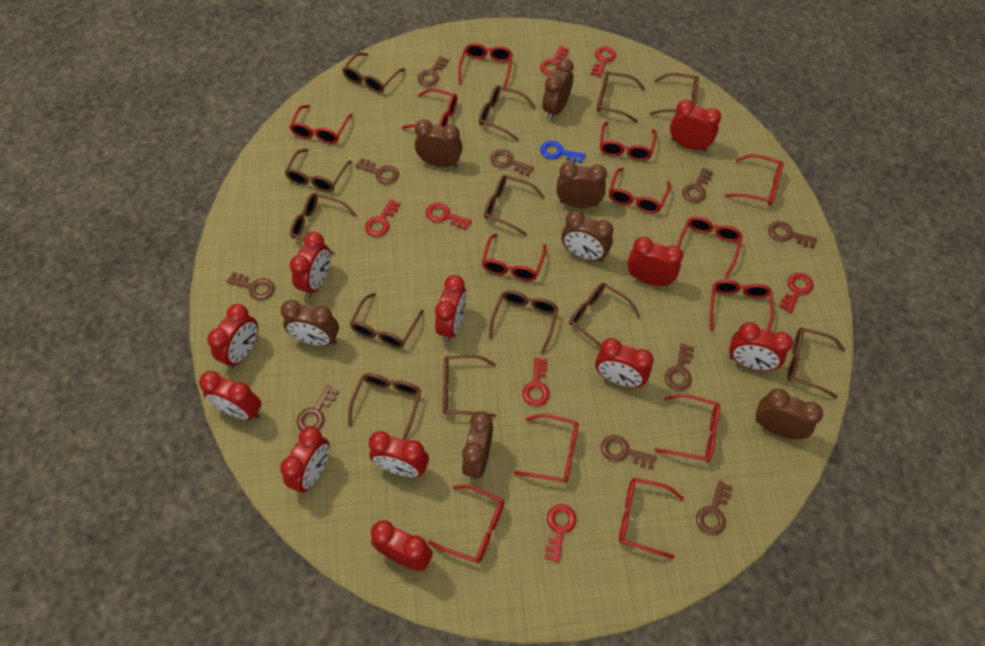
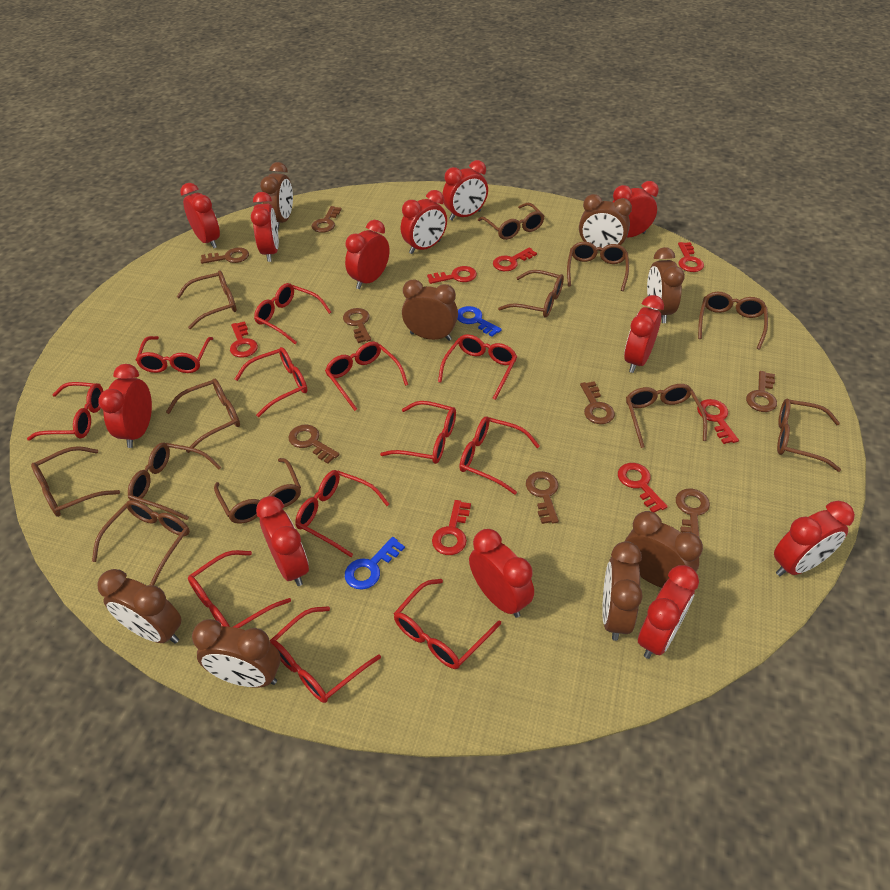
blue key: [540,141,585,163] = 1 -> [345,537,405,590] [457,306,502,337] = 2
brown clock: [281,300,339,346] [414,119,463,168] [462,411,493,480] [542,58,574,120] [556,162,607,208] [561,210,613,262] [756,389,823,439] = 7 -> [97,569,182,644] [192,619,281,688] [260,162,293,229] [402,279,458,341] [579,194,632,251] [602,541,643,641] [624,511,703,588] [647,247,685,323] = 8
brown glasses: [285,149,352,192] [290,193,357,255] [342,52,405,93] [348,373,421,440] [350,293,424,348] [443,355,496,417] [479,85,536,141] [484,175,545,236] [489,290,559,354] [569,283,641,348] [597,71,645,123] [650,73,699,115] [787,327,845,399] = 13 -> [31,446,120,517] [92,500,190,586] [128,443,221,520] [166,379,240,453] [177,271,237,329] [214,458,301,524] [478,203,544,240] [498,270,564,318] [567,242,629,291] [626,384,707,448] [698,292,768,350] [777,399,841,472] = 12
brown key: [226,272,275,300] [297,385,339,430] [355,158,399,184] [417,56,449,86] [490,149,534,176] [601,435,657,469] [665,343,694,390] [682,167,713,203] [696,480,733,535] [768,221,817,249] = 10 -> [200,248,249,264] [288,424,340,464] [312,206,342,233] [343,308,371,343] [526,471,559,524] [580,381,615,424] [676,488,710,538] [746,371,777,412] = 8
red clock: [199,371,261,420] [207,304,258,369] [280,426,330,493] [290,232,331,297] [369,431,429,477] [371,520,433,571] [435,275,467,342] [595,338,654,388] [627,237,683,286] [670,100,721,152] [729,322,793,371] = 11 -> [98,364,152,448] [180,183,220,248] [251,192,279,262] [256,496,309,586] [345,220,389,289] [401,190,447,254] [443,160,488,221] [469,529,534,618] [613,181,659,238] [624,295,664,373] [638,565,699,659] [774,501,855,576] = 12
red glasses: [289,105,353,144] [402,88,457,129] [428,485,504,563] [458,43,513,88] [482,233,547,281] [513,414,579,483] [600,122,657,161] [609,168,671,213] [619,478,684,559] [655,394,720,462] [677,217,743,278] [710,280,774,331] [725,154,784,205] = 13 -> [27,382,103,441] [136,336,213,373] [188,550,291,628] [235,347,307,417] [254,283,331,344] [270,606,381,703] [295,470,389,557] [325,342,408,411] [380,401,456,464] [394,579,501,669] [438,334,517,400] [459,417,540,495] = 12

